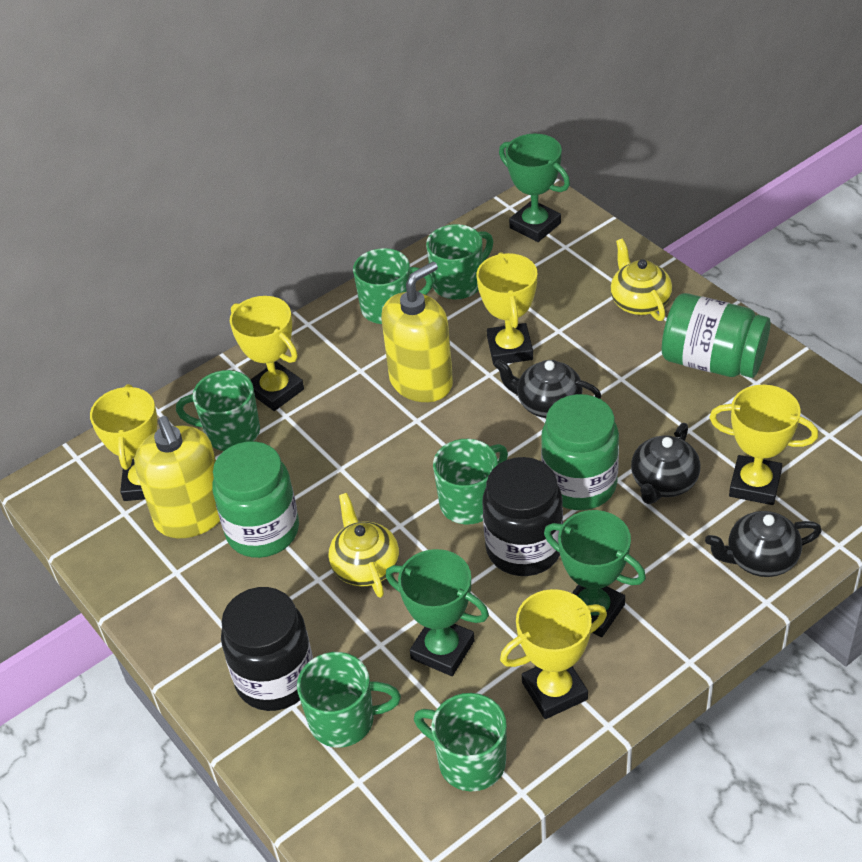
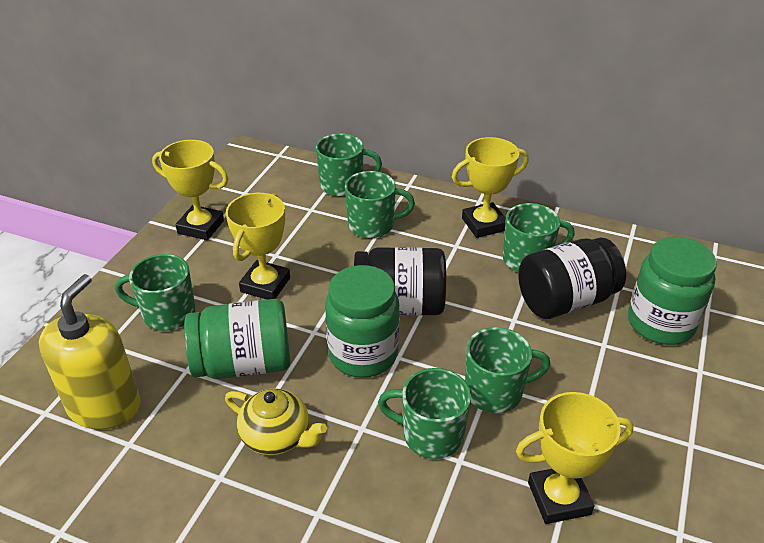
black teapot: [494,359,601,418] [631,423,700,504] [705,511,822,577] = 3 -> none = 0
green trophy: [386,549,489,676] [499,134,570,242] [544,510,646,637] = 3 -> none = 0
yellow soap dispenser: [134,416,220,538] [381,262,453,402] = 2 -> [39,274,141,429] = 1
yellow teapot: [329,493,399,598] [610,239,672,321] = 2 -> [225,388,327,455] = 1
yellow trophy: [90,384,157,501] [230,296,304,411] [476,252,537,365] [500,589,607,719] [709,385,818,505] = 5 -> [152,140,228,240] [226,193,290,300] [452,137,529,238] [516,392,634,524] = 4

